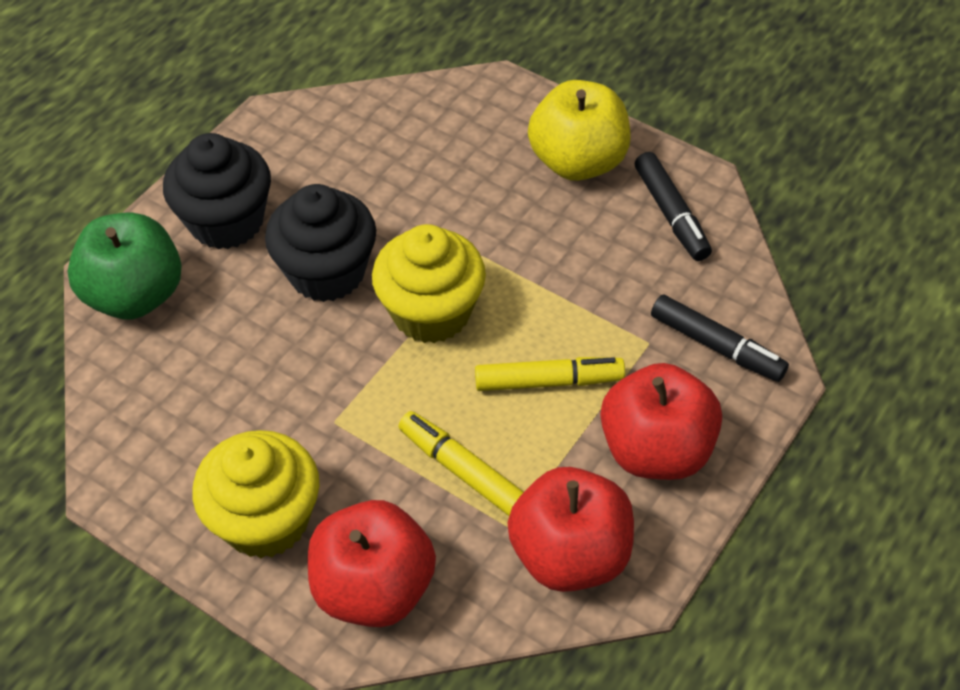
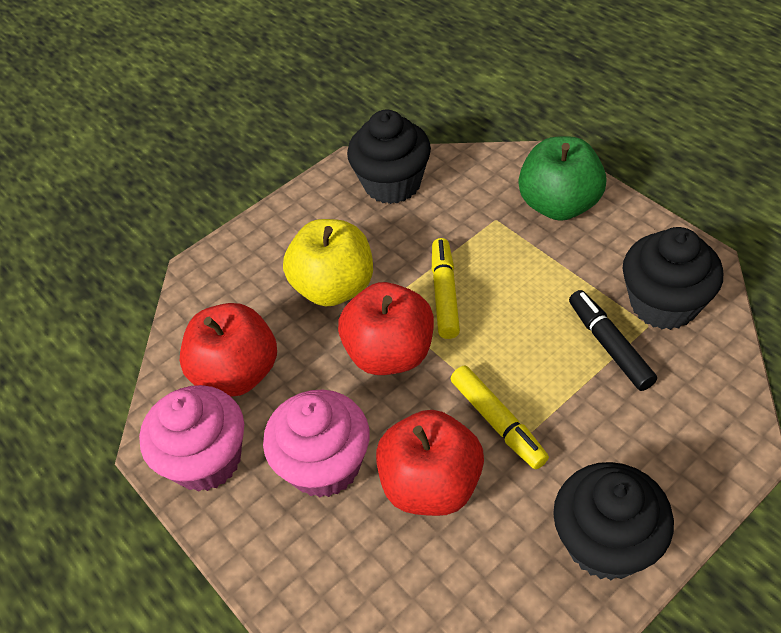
black cupcake: [163,133,271,249] [265,184,376,302] = 2 -> [347,110,431,204] [553,462,674,580] [623,227,723,330] = 3
black marker: [635,152,712,261] [651,294,789,382] = 2 -> [569,290,657,391] = 1
pink cupcake: none = 0 -> [139,385,244,492] [263,390,370,498] = 2
yellow cupcake: [192,430,319,558] [372,224,486,343] = 2 -> none = 0

